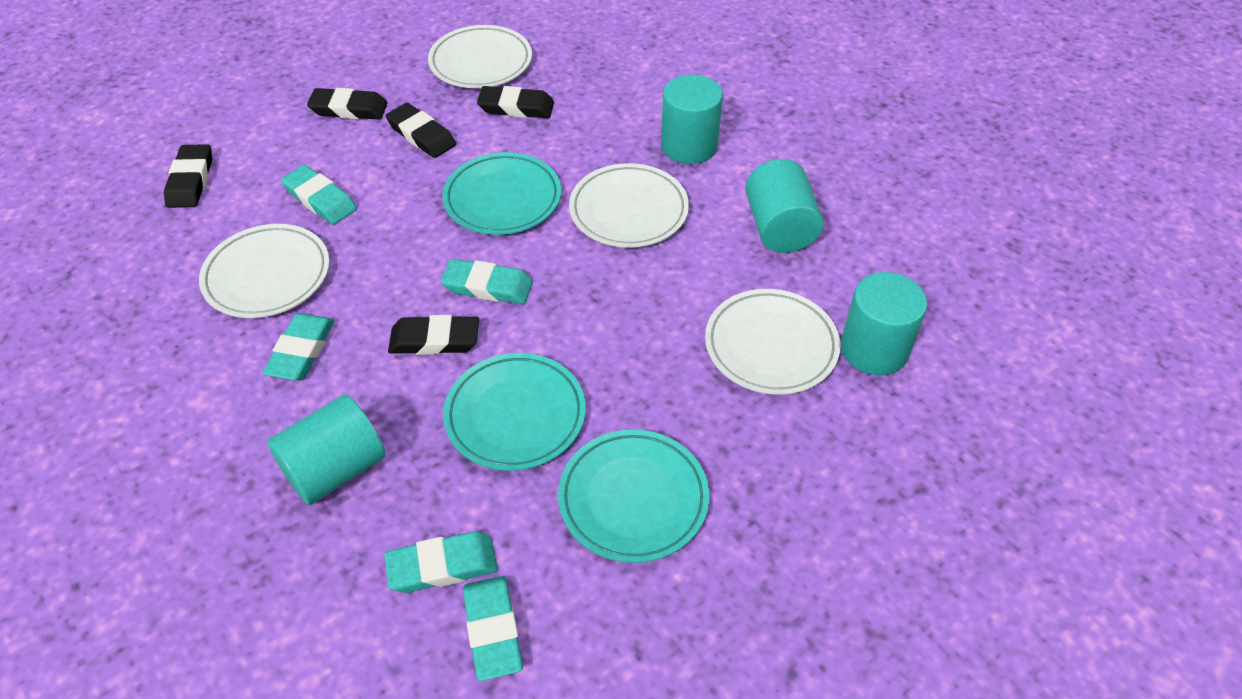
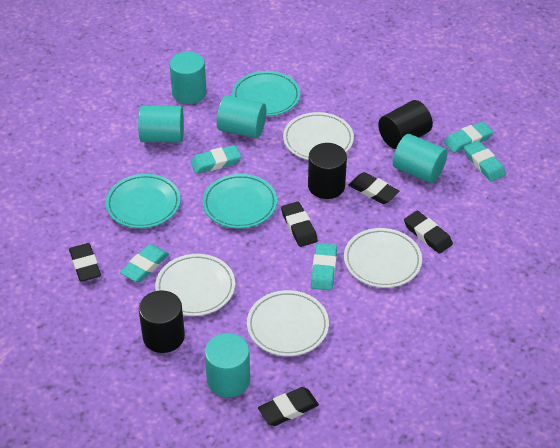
black cylinder: none = 0 -> [139,290,185,353] [308,143,347,199] [378,100,433,149] = 3
turquoise cylinder: [267,394,386,505] [661,74,723,164] [745,159,824,253] [841,272,927,375] = 4 -> [138,106,184,142] [169,52,207,104] [205,333,250,397] [217,95,266,138] [393,134,447,183] = 5

